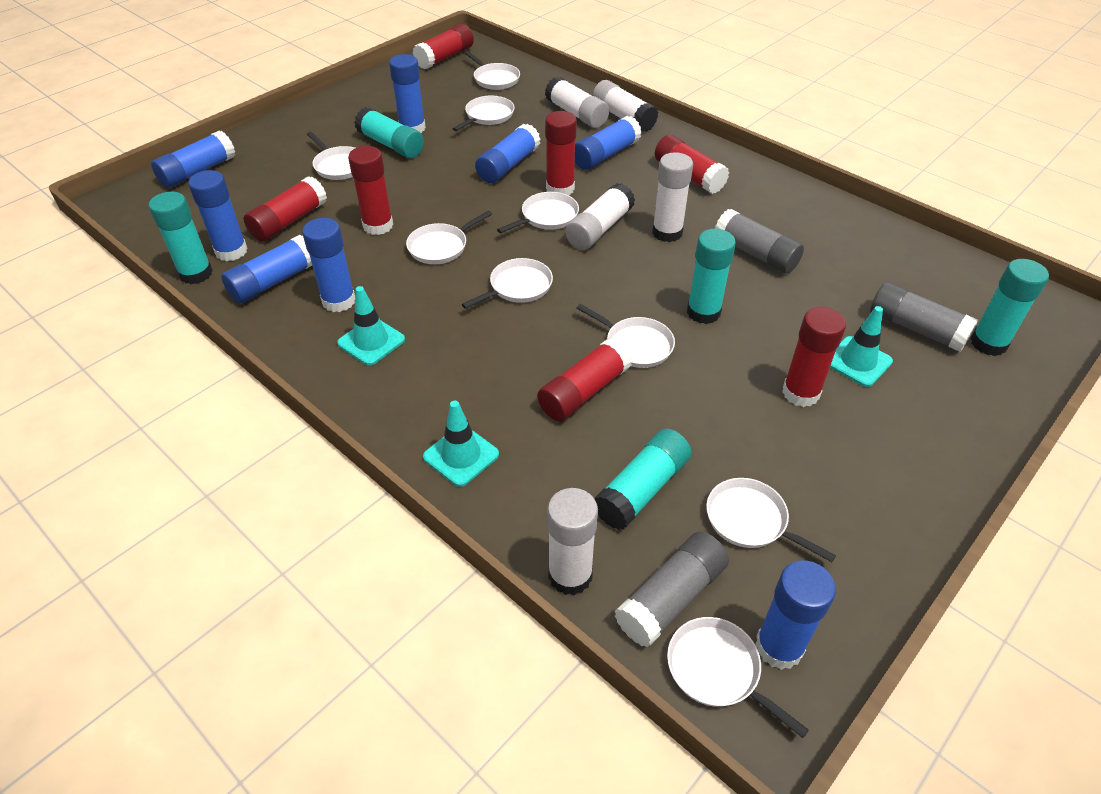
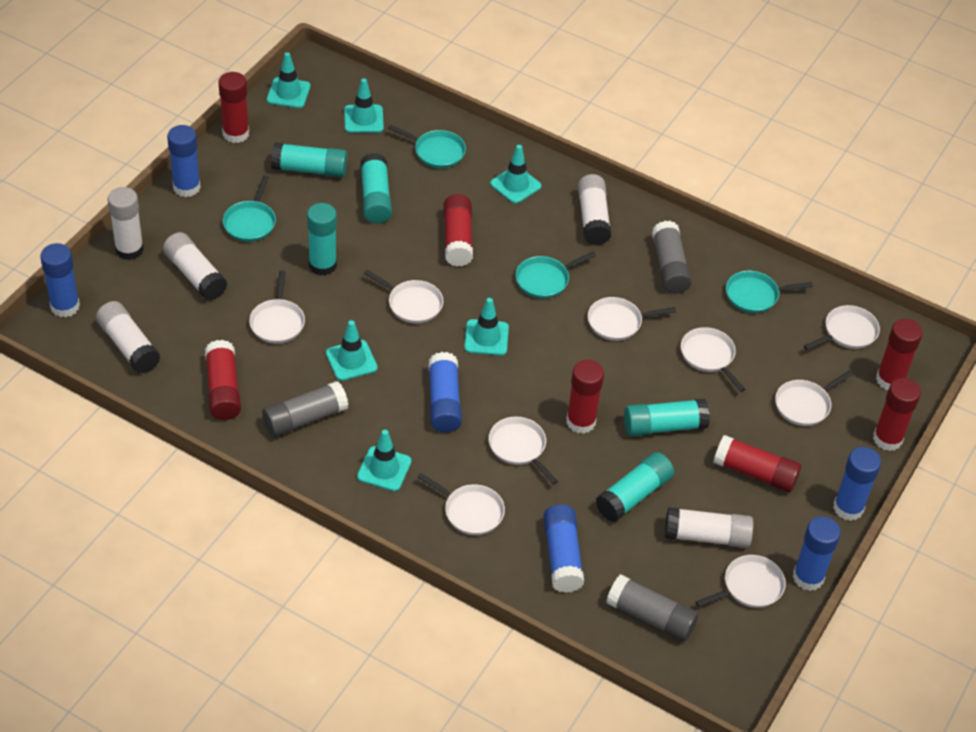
blue glue stick: [151,131,235,188] [188,170,248,261] [221,235,312,304] [302,218,355,312] [389,54,426,133] [475,124,541,183] [575,116,642,170] [755,560,836,670] = 8 -> [40,243,80,317] [167,125,201,197] [428,352,462,432] [543,504,584,593] [793,516,841,591] [833,447,881,521] = 6
turquoise pan: none = 0 -> [223,175,276,242] [388,125,466,168] [516,252,596,299] [726,271,813,313] = 4
turquoise traffic cone: [337,286,405,366] [423,401,499,487] [830,306,893,387] = 3 -> [267,52,311,108] [326,320,378,381] [344,78,384,133] [357,430,412,491] [464,298,509,356] [490,145,542,204] = 6

